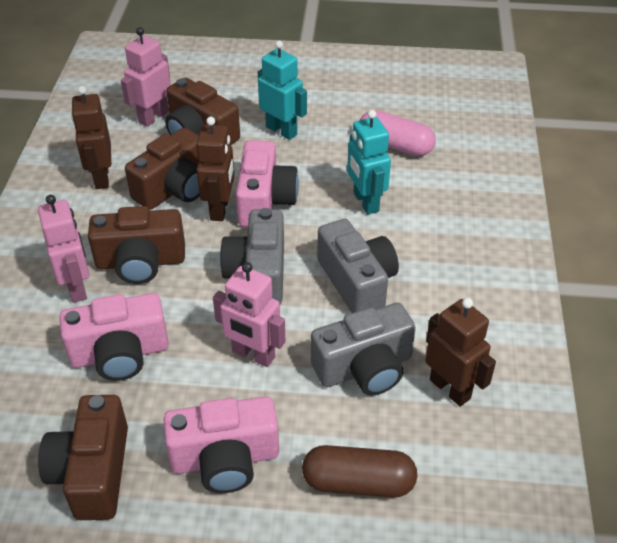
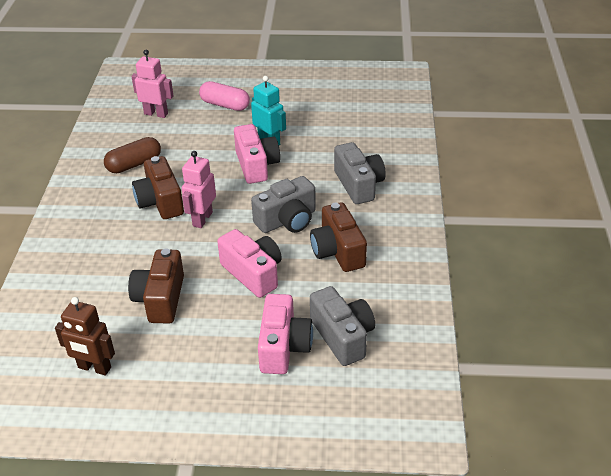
brown camera: [38,395,128,520] [88,206,185,284] [125,128,200,210] [165,78,240,145] = 4 -> [128,248,184,324] [132,156,184,219] [310,202,367,272] = 3
brown robot: [71,86,111,189] [196,117,235,221] [425,298,496,406] = 3 -> [55,297,115,375] = 1
pink robot: [38,195,89,303] [121,27,171,127] [213,262,285,367] = 3 -> [131,50,174,118] [182,151,216,228] = 2
turquoise robot: [258,40,307,140] [347,110,391,214] = 2 -> [251,76,286,145] = 1

